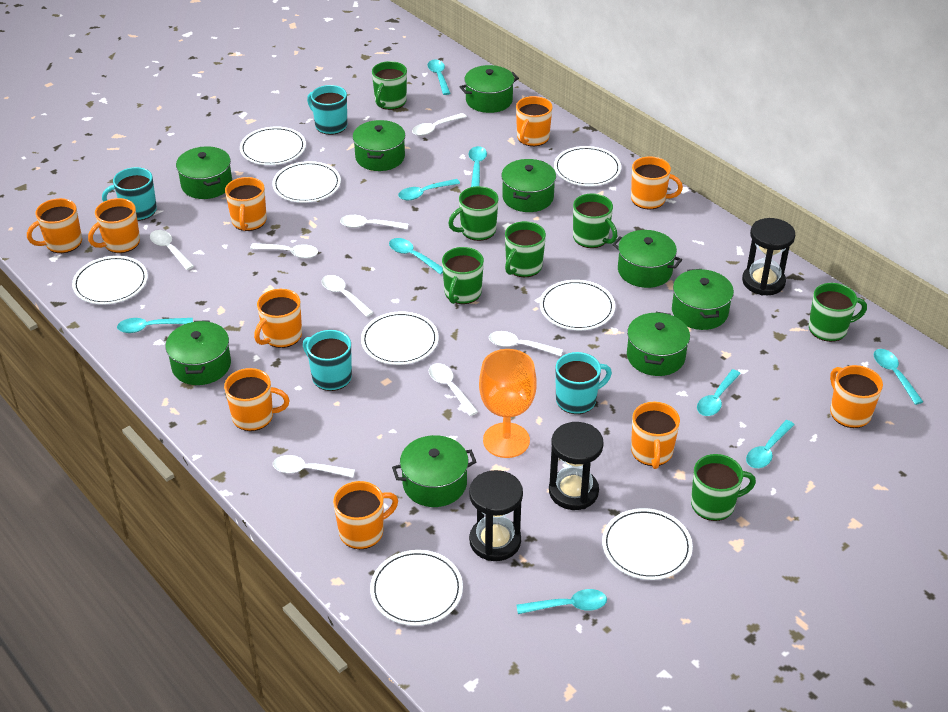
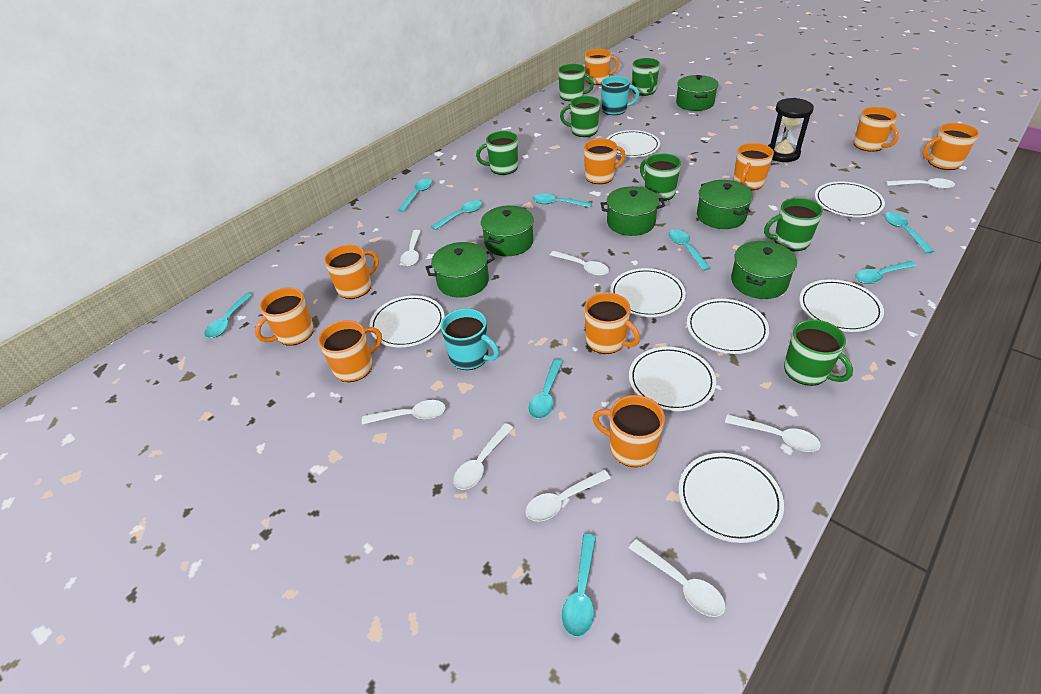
black hourglass: [469,470,523,561] [549,422,604,510] [742,218,795,295] = 3 -> [768,98,814,162] = 1
green pot: [165,320,231,385] [176,146,232,199] [353,120,405,171] [392,435,476,507] [460,65,519,113] [501,159,556,212] [612,230,682,288] [627,312,690,376] [672,269,734,330] = 9 -> [426,242,495,298] [481,205,534,256] [600,186,665,236] [676,75,719,111] [697,180,753,229] [731,241,797,299] = 6
orange goblet: [479,349,537,458] = 1 -> none = 0
turquoise mug: [102,167,157,221] [303,330,352,391] [307,85,347,135] [555,352,612,414] = 4 -> [441,308,499,370] [601,76,639,115] = 2

